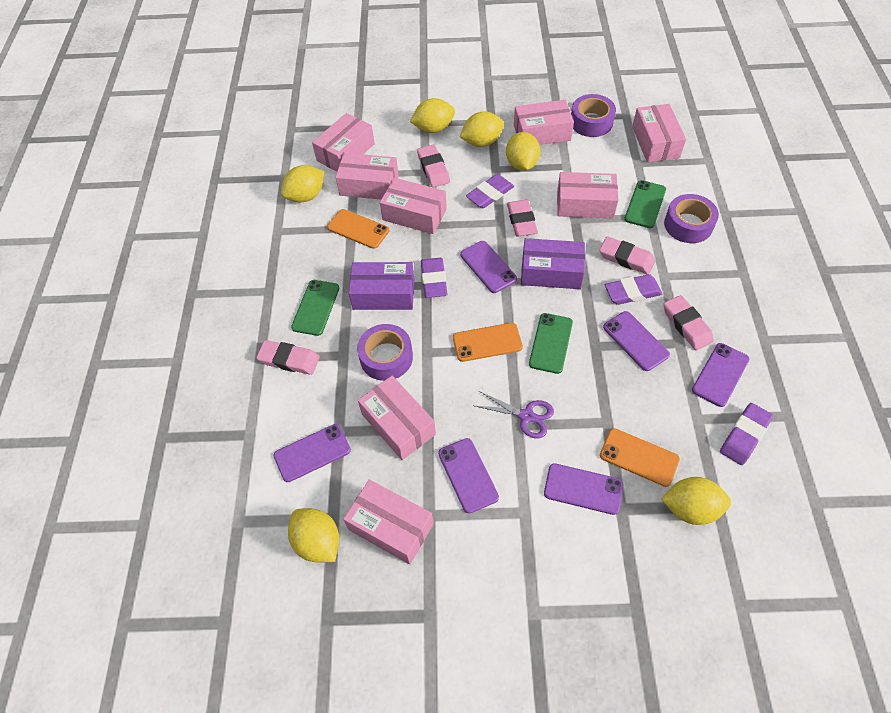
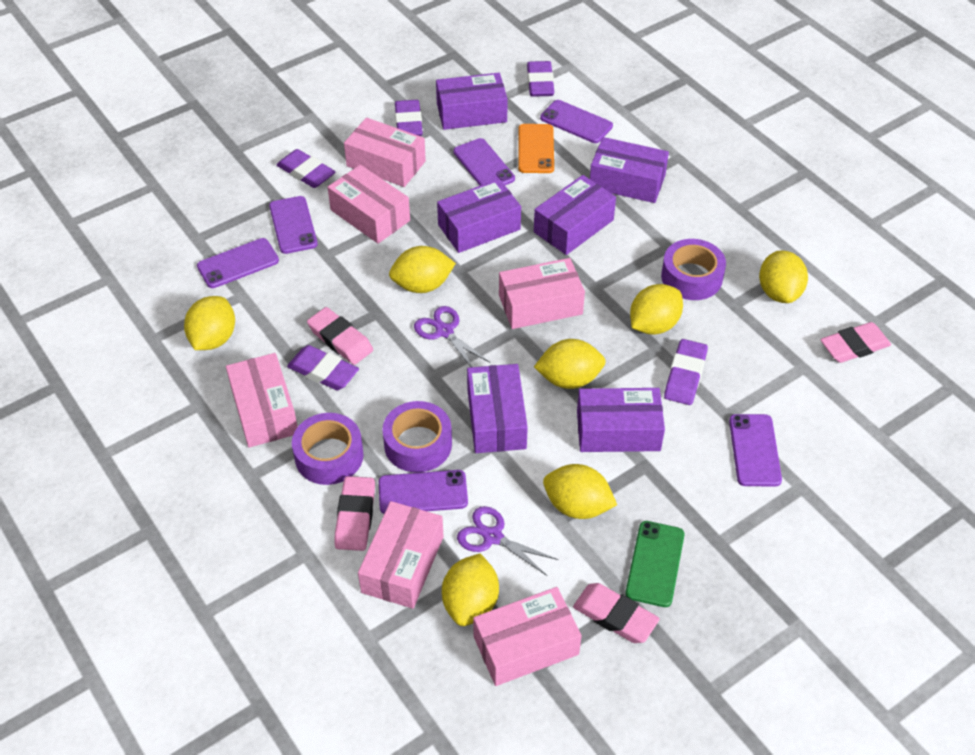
green phone: [291,280,339,336] [529,313,573,374] [624,180,666,228] = 3 -> [625,521,685,607] = 1
orange phone: [327,209,389,249] [453,323,523,362] [600,428,680,487] = 3 -> [518,124,554,173] = 1
pink box: [312,113,375,172] [336,153,399,200] [343,479,434,564] [358,376,436,460] [380,178,447,234] [514,100,574,145] [557,172,618,219] [632,104,686,162] = 8 -> [226,353,298,448] [328,165,410,244] [344,118,426,187] [358,501,444,609] [473,587,582,686] [499,258,585,329] = 6
pink eraser: [256,340,320,375] [417,145,450,187] [507,200,538,236] [599,236,655,274] [664,295,714,350] = 5 -> [307,307,373,365] [334,476,375,551] [573,583,660,643] [820,322,891,363] = 4
purple box: [349,262,414,310] [521,238,585,289] = 2 -> [436,73,508,130] [437,179,521,253] [467,364,528,453] [534,175,616,255] [577,388,665,452] [590,137,669,203] = 6
purple eraser: [421,258,447,298] [466,174,514,208] [605,274,662,305] [720,403,773,465] = 4 -> [277,149,335,188] [287,345,359,390] [395,100,423,136] [527,61,554,97] [664,339,708,405] = 5
purple scissors: [475,391,554,439] = 1 -> [414,306,491,367] [457,506,559,576] = 2
yellow lemon: [281,165,324,202] [288,508,339,562] [410,98,455,133] [460,111,504,147] [506,132,540,171] [661,477,731,525] = 6 -> [184,296,235,350] [389,246,456,293] [442,553,499,626] [534,339,606,389] [543,464,617,519] [630,284,683,335] [759,250,808,303] = 7

